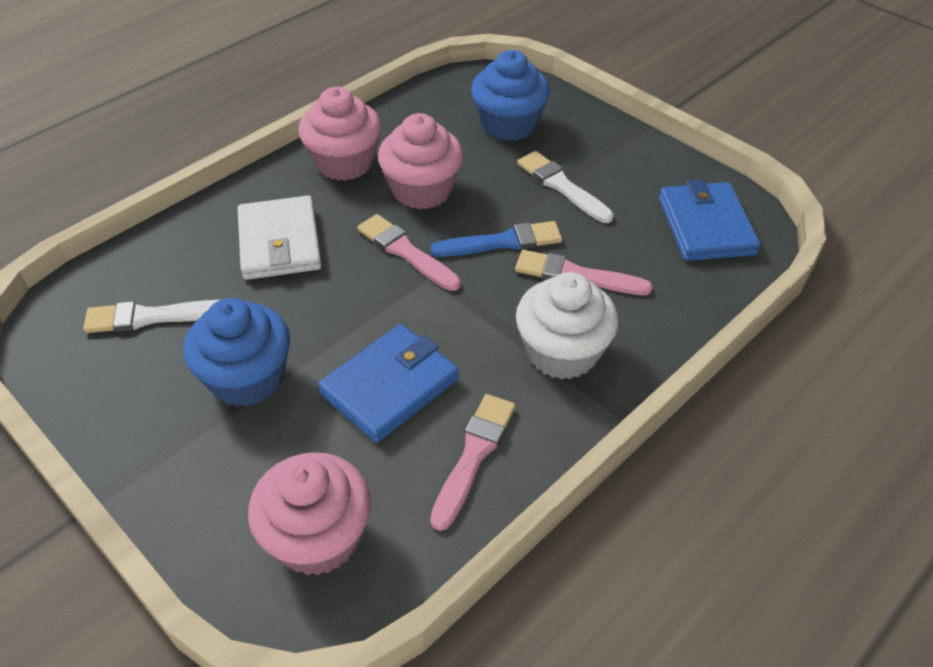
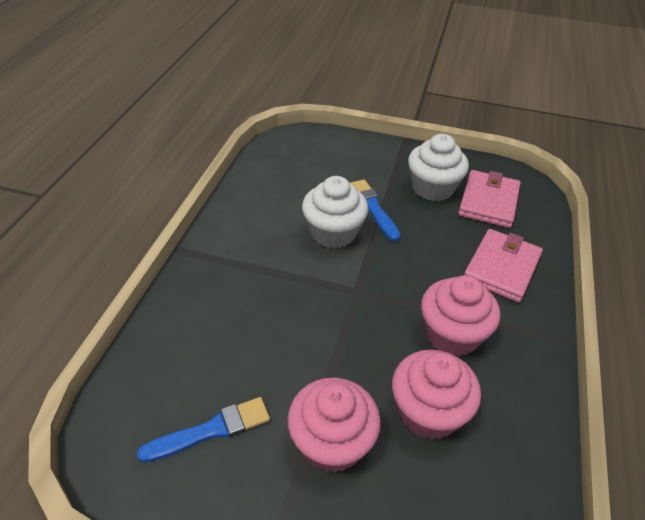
blue brush: [430,221,562,257] = 1 -> [137,397,270,463] [350,179,400,241] = 2
blue cupcake: [183,298,290,407] [471,50,550,141] = 2 -> none = 0
blue wallet: [318,324,459,443] [659,180,761,261] = 2 -> none = 0
pink brush: [357,214,461,291] [430,394,516,531] [515,250,653,295] = 3 -> none = 0
pink wallet: none = 0 -> [458,170,521,228] [464,229,543,302] = 2
white brush: [83,300,219,333] [517,151,614,223] = 2 -> none = 0
white cupcake: [516,272,619,379] = 1 -> [302,176,368,249] [408,134,469,201] = 2
white wallet: [238,196,322,280] = 1 -> none = 0

